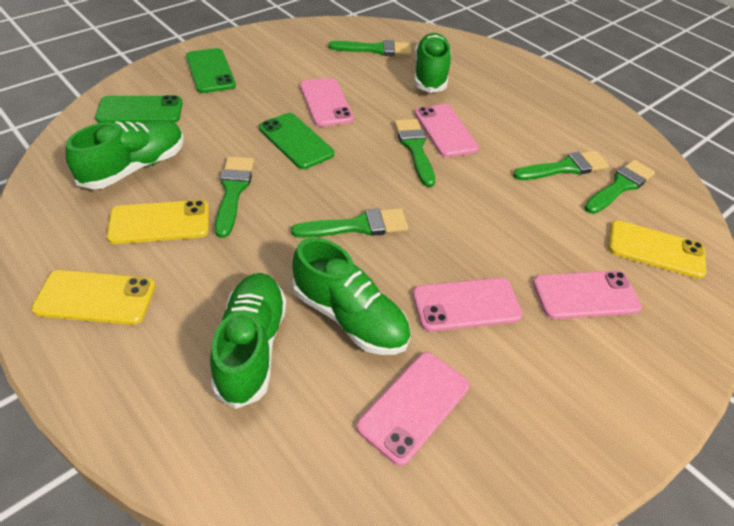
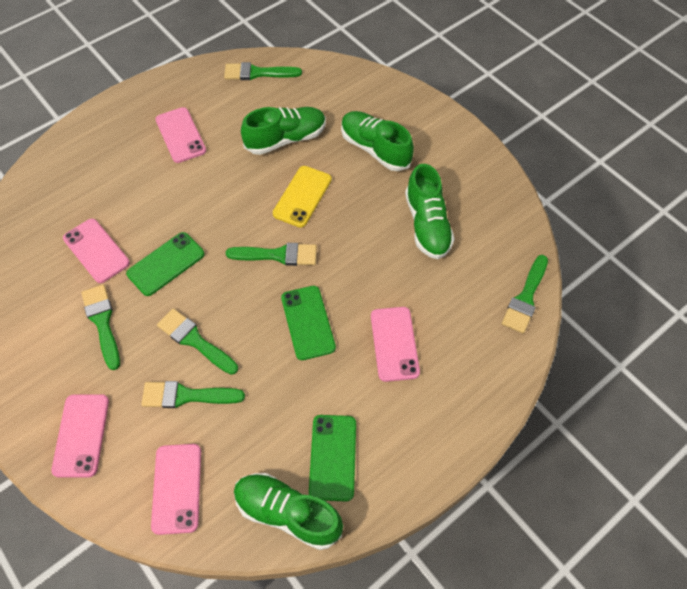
yellow phone: [32,270,156,325] [107,200,209,244] [609,221,706,279] = 3 -> [273,166,332,228] = 1

